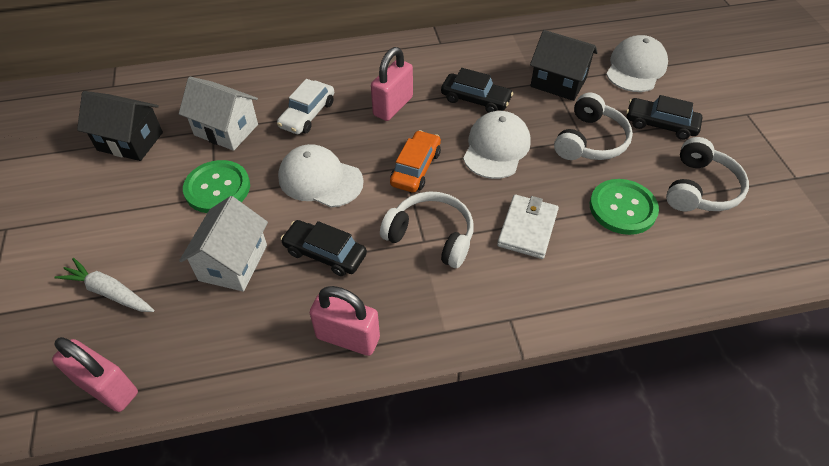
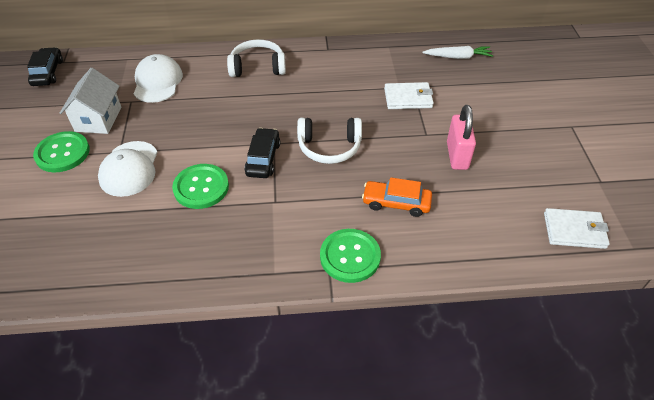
black car: [281,220,367,276] [441,68,513,113] [626,95,702,140] = 3 -> [27,47,63,86] [244,128,280,178] = 2
black house: [77,91,163,161] [530,30,598,101] = 2 -> none = 0
green button: [183,160,250,213] [590,179,659,235] = 2 -> [33,131,90,173] [172,164,229,209] [320,229,381,283] = 3
pink padlock: [52,337,138,412] [310,286,380,356] [371,47,413,121] = 3 -> [447,105,476,170] = 1
white cap: [278,144,364,208] [463,111,531,179] [606,35,668,92] = 3 -> [98,141,157,197] [134,54,183,103] = 2
white car: [277,79,334,134] = 1 -> none = 0
white headphones: [380,191,474,268] [554,93,633,160] [666,137,749,211] = 3 -> [227,39,286,77] [297,118,362,164] = 2
white house: [179,77,258,151] [179,196,268,292] = 2 -> [60,68,121,134] = 1
white wallet: [497,195,559,259] = 1 -> [384,82,434,109] [544,208,610,249] = 2

